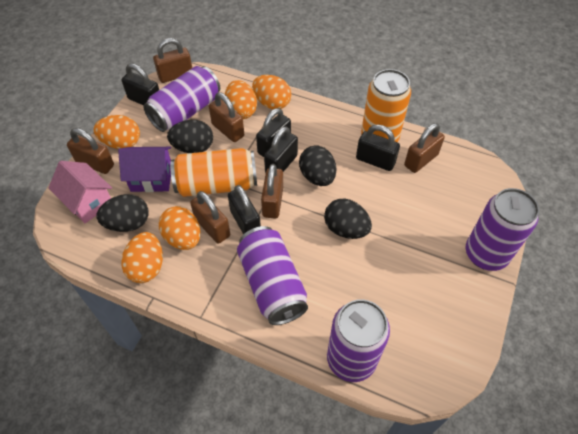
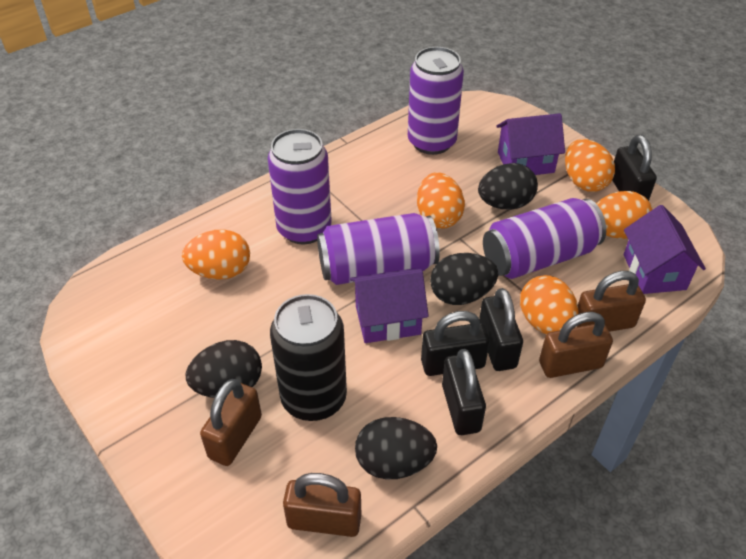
black can: none = 0 -> [270,294,347,421] = 1
black padlock: [122,63,159,105] [228,185,261,234] [256,108,291,157] [264,126,298,173] [356,125,400,171] = 5 -> [421,311,490,376] [442,349,486,435] [479,288,523,371] [612,135,657,201] = 4
brown padlock: [67,128,114,174] [153,38,192,83] [190,191,230,244] [209,92,244,142] [261,164,283,218] [404,123,445,173] = 6 -> [200,379,262,466] [283,473,362,537] [539,312,613,378] [577,271,646,332] = 4
orange can: [170,148,257,197] [361,69,411,142] = 2 -> none = 0
pink house: [48,161,112,223] = 1 -> none = 0
purple house: [118,147,171,192] = 1 -> [350,269,429,343] [496,113,565,175] [624,205,706,294] = 3

